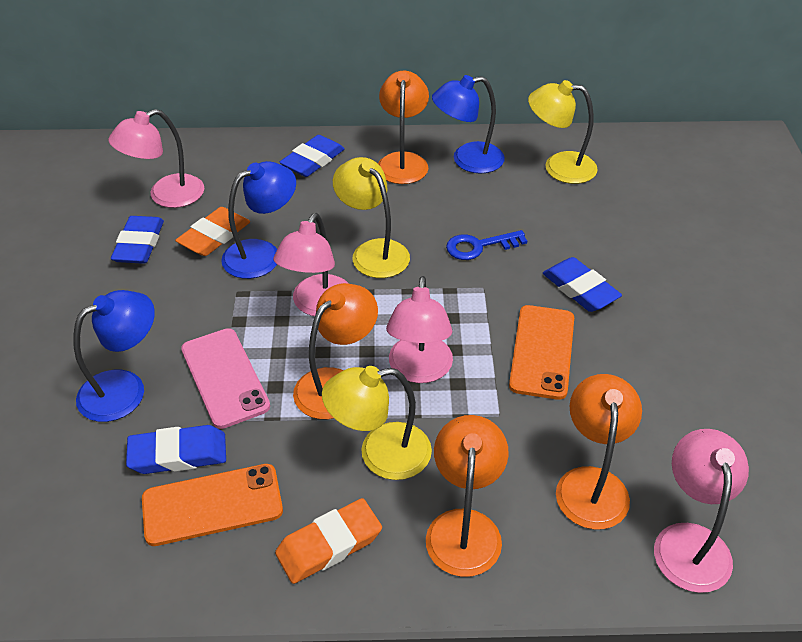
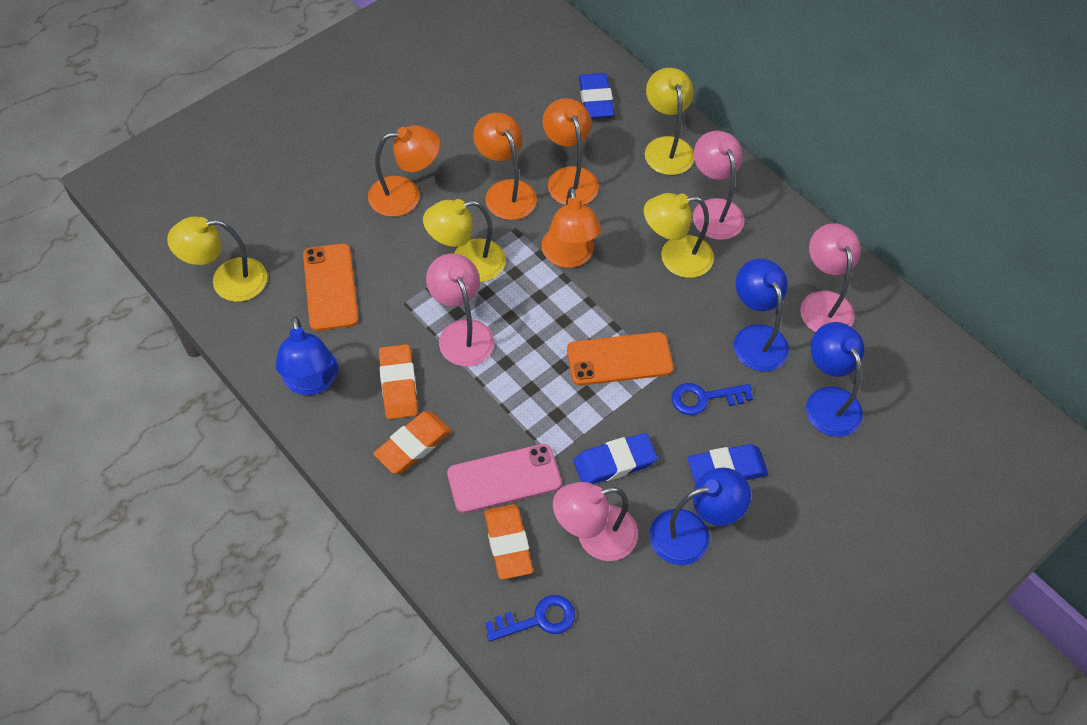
blue eraser: [111,216,164,264] [126,425,226,474] [279,135,345,177] [543,257,622,312] = 4 -> [573,433,657,484] [579,73,615,118] [687,444,768,484] = 3
blue key: [446,230,527,260] = 1 -> [485,595,575,642] [672,383,753,415] = 2
blue lamp: [73,290,155,422] [221,161,296,279] [432,75,505,174] = 3 -> [275,316,338,395] [649,467,751,565] [734,258,789,372] [806,322,864,437] = 4
orange eraser: [175,207,250,256] [275,498,382,584] = 2 -> [373,411,452,474] [379,344,418,419] [484,504,533,580] = 3
yellow lamp: [322,366,432,480] [333,157,410,278] [528,80,598,184] = 3 -> [167,217,267,302] [423,199,506,282] [644,193,714,278] [645,68,694,175] = 4

